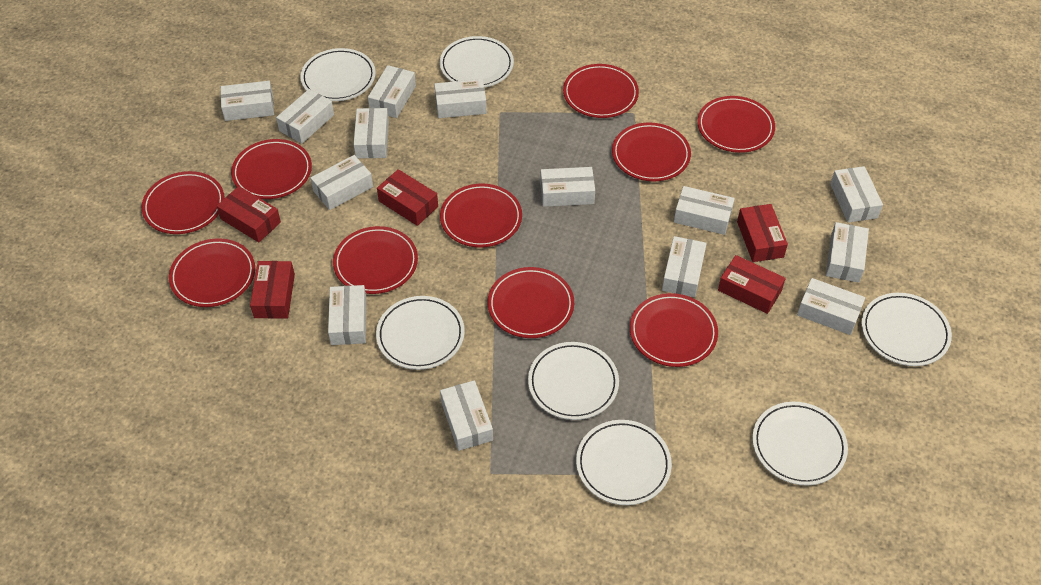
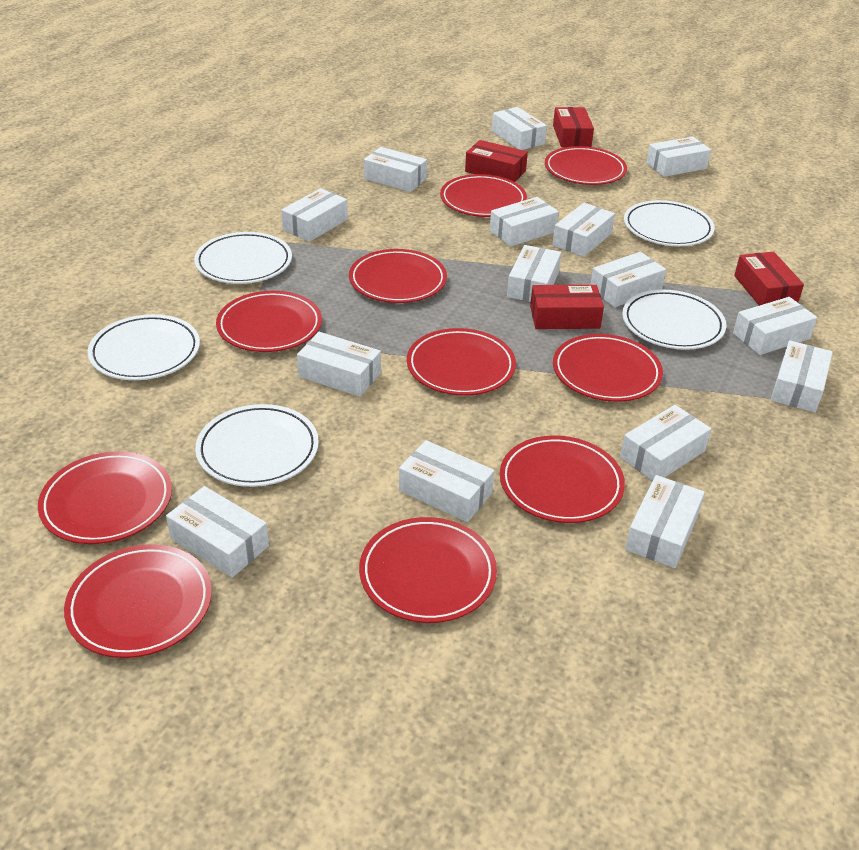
red box: [217,186,281,242] [250,261,295,319] [377,169,438,226] [718,255,786,314] [737,204,788,262] = 5 -> [465,140,528,182] [530,285,604,329] [553,107,594,147] [734,252,804,306] = 4
white box: [221,81,274,121] [276,89,334,144] [311,155,373,210] [328,285,367,345] [353,108,389,158] [368,65,416,118] [434,79,487,118] [440,380,493,451] [540,167,595,207] [662,236,707,297] [674,186,735,235] [797,278,865,335] [826,222,869,283] [830,166,883,223] = 14 -> [166,486,269,578] [281,188,348,242] [297,332,381,397] [364,147,427,192] [399,440,494,522] [490,197,559,247] [492,107,547,150] [507,245,561,302] [552,203,615,257] [590,252,666,307] [620,405,711,481] [625,475,705,568] [646,137,711,177] [733,297,817,355] [771,340,833,413] = 15
white plate: [300,48,376,101] [376,296,465,370] [440,36,514,88] [528,342,619,420] [576,420,672,505] [752,402,848,486] [861,293,952,366] = 7 -> [88,314,200,380] [194,232,292,284] [195,404,319,487] [622,290,726,350] [624,200,715,246] = 5

